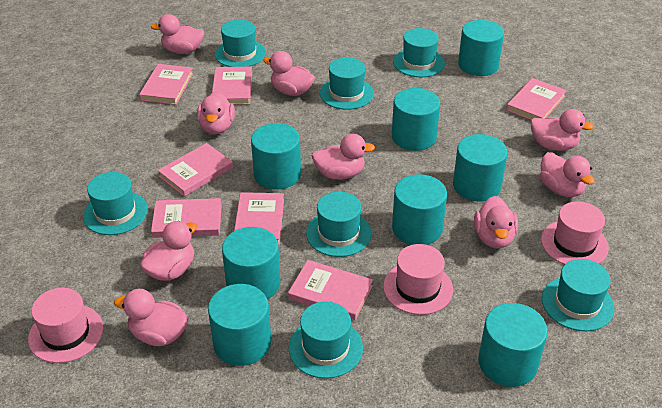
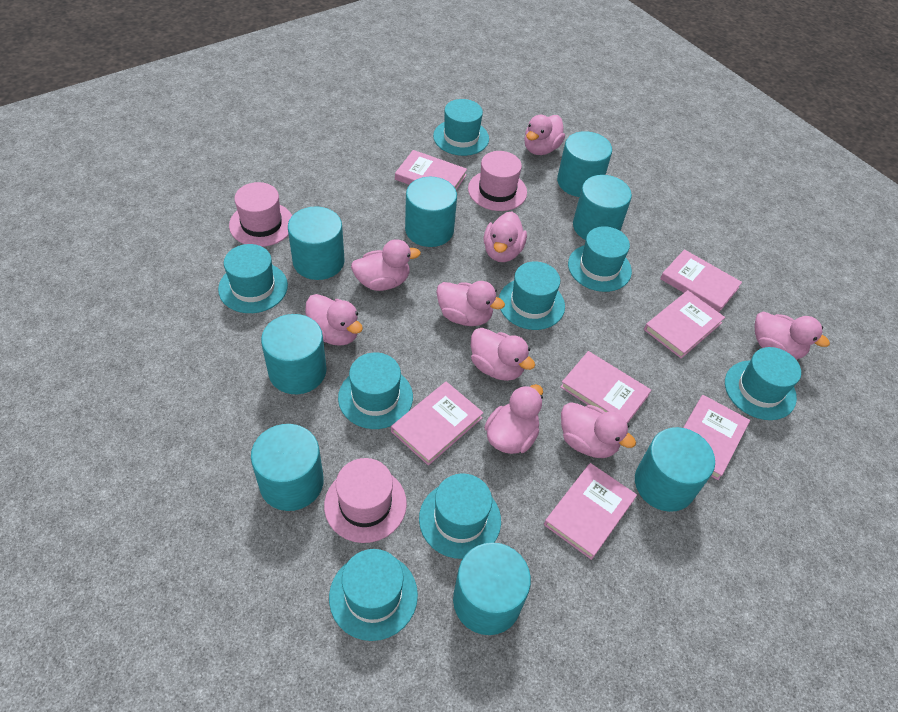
turquoise hat: [83,172,148,235] [215,19,266,67] [289,301,363,379] [306,192,372,257] [320,58,374,110] [393,28,445,77] [542,259,614,331] = 7 -> [218,244,288,313] [329,549,418,641] [338,352,413,429] [419,473,501,559] [433,99,489,156] [499,261,565,330] [568,226,632,292] [725,347,801,420] = 8

